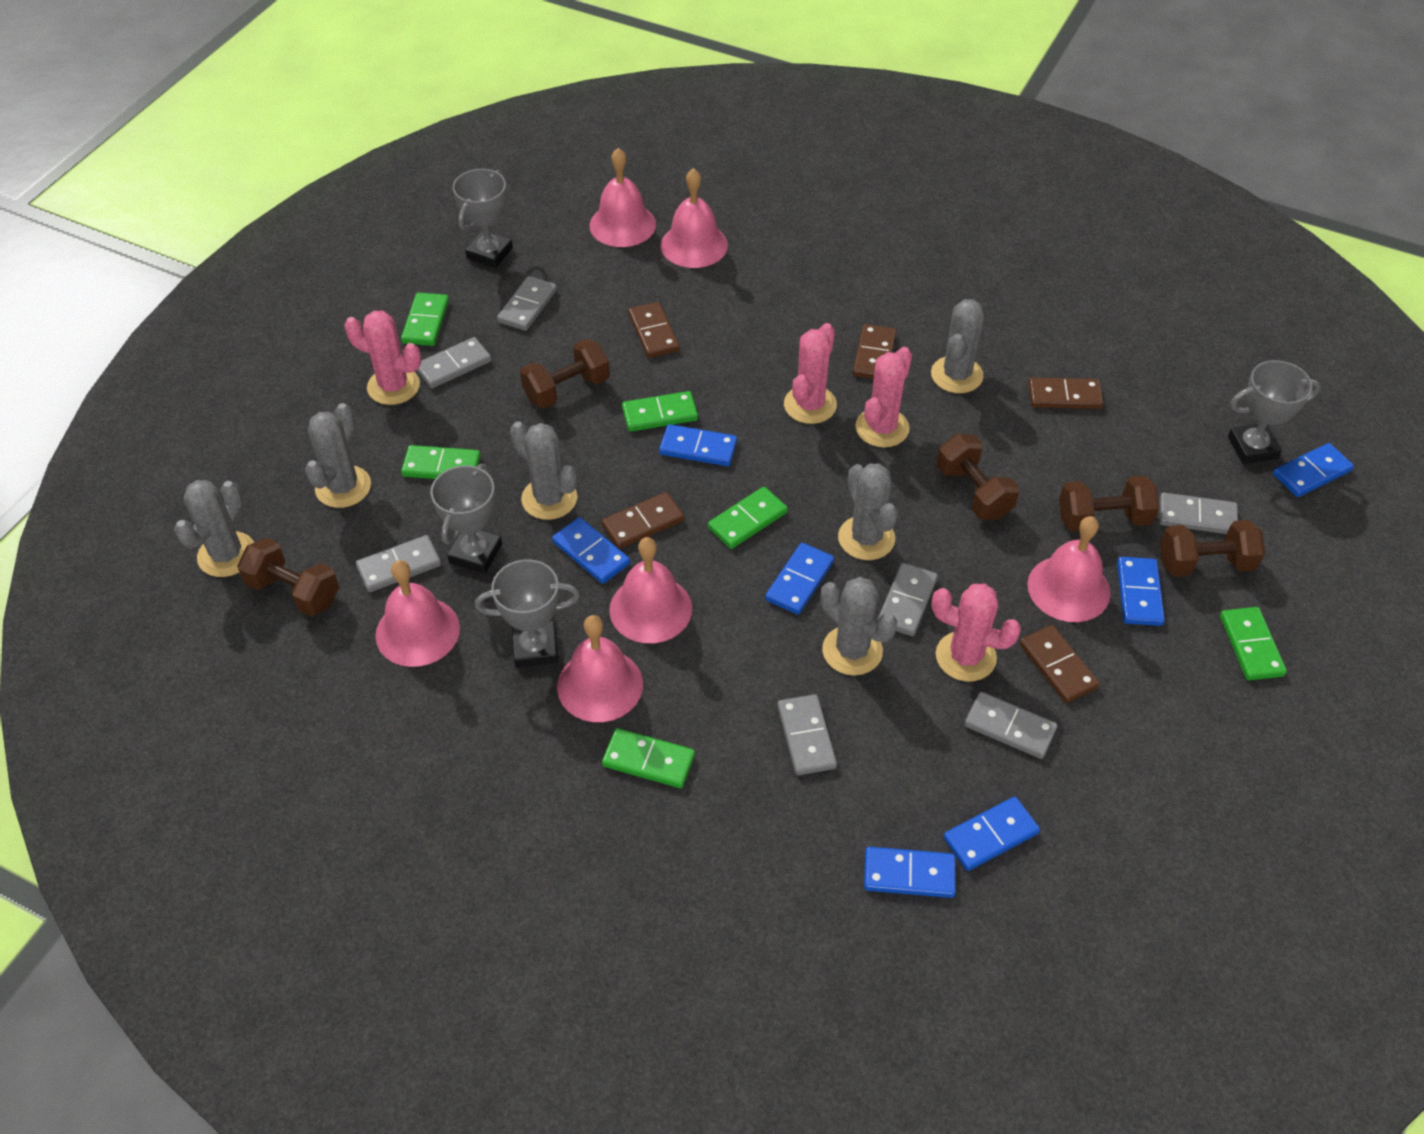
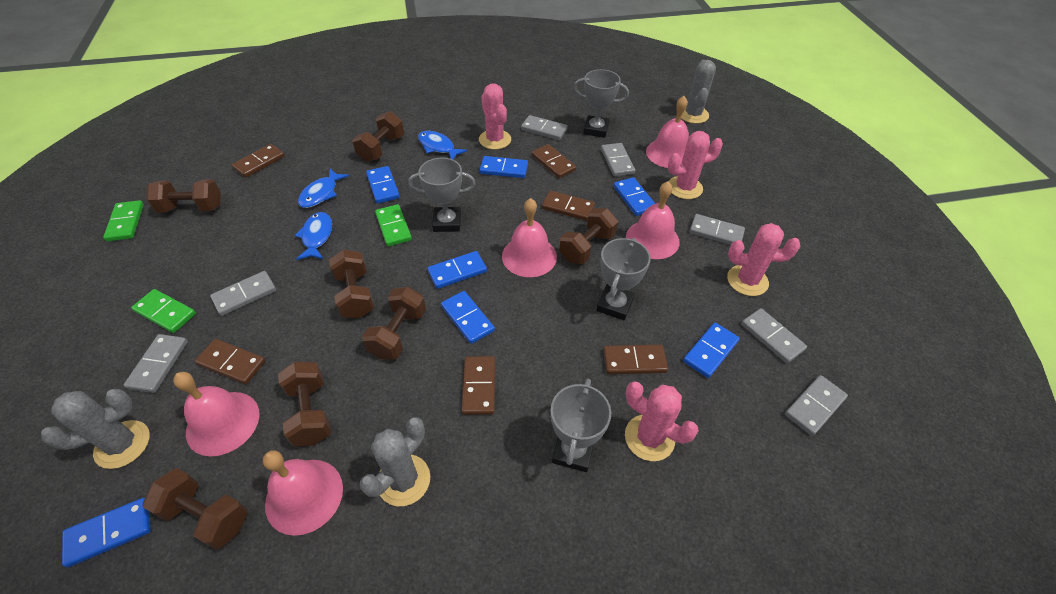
blue fish: none = 0 -> [294,212,332,260] [298,169,349,208] [418,131,467,159] = 3
brown domino: [602,492,684,549] [628,302,680,358] [853,324,896,379] [1020,625,1100,703] [1028,377,1103,409] = 5 -> [195,339,266,385] [232,144,285,178] [461,356,496,415] [532,144,576,178] [542,191,595,221] [603,345,668,374] = 6
brown dumbbell: [237,538,339,617] [520,339,610,409] [936,434,1020,520] [1059,476,1160,531] [1160,520,1265,577] = 5 -> [143,468,247,550] [146,179,221,213] [278,361,331,447] [329,249,374,318] [352,111,404,162] [362,287,426,360] [559,208,618,264] = 7
green domino: [401,293,449,346] [401,445,481,479] [602,728,695,788] [622,391,698,432] [708,487,788,549] [1220,607,1287,680] = 6 -> [103,200,144,241] [131,289,196,333] [375,204,412,247] = 3
grey cactus: [174,480,254,577] [305,403,371,508] [510,422,577,520] [820,577,897,675] [838,464,898,560] [931,299,984,393] = 6 -> [41,389,150,469] [360,417,430,506] [681,60,716,124] = 3
pink bell: [375,560,460,667] [557,615,643,722] [589,148,656,247] [609,537,692,643] [661,168,728,268] [1027,516,1110,622] = 6 -> [173,372,260,456] [263,450,343,536] [502,198,557,277] [626,181,680,259] [646,96,689,168] = 5

